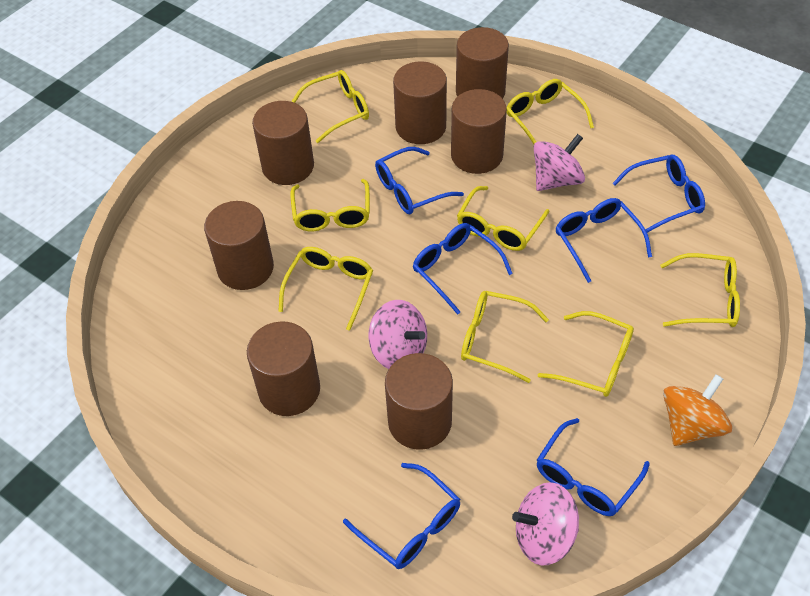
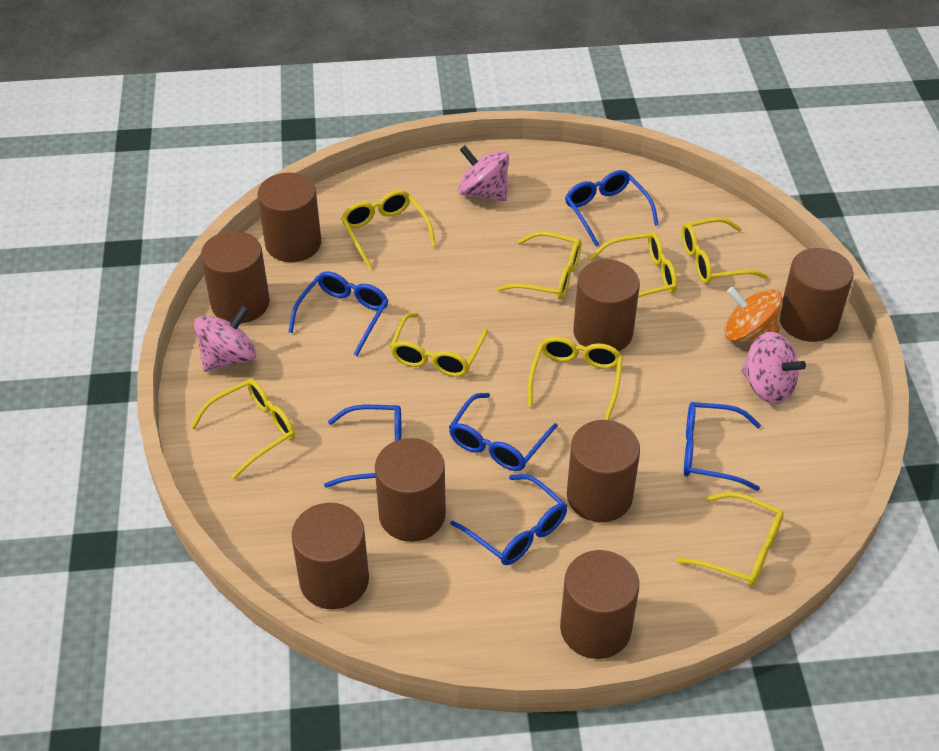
brown cylinder: [204,201,274,290] [247,321,320,416] [252,101,314,185] [385,353,453,450] [393,62,447,144] [451,89,507,174] [456,27,509,99] = 7 -> [201,231,270,324] [257,172,321,262] [291,503,369,609] [375,438,446,542] [560,550,639,659] [567,420,640,522] [573,260,640,351] [780,248,854,342] = 8

